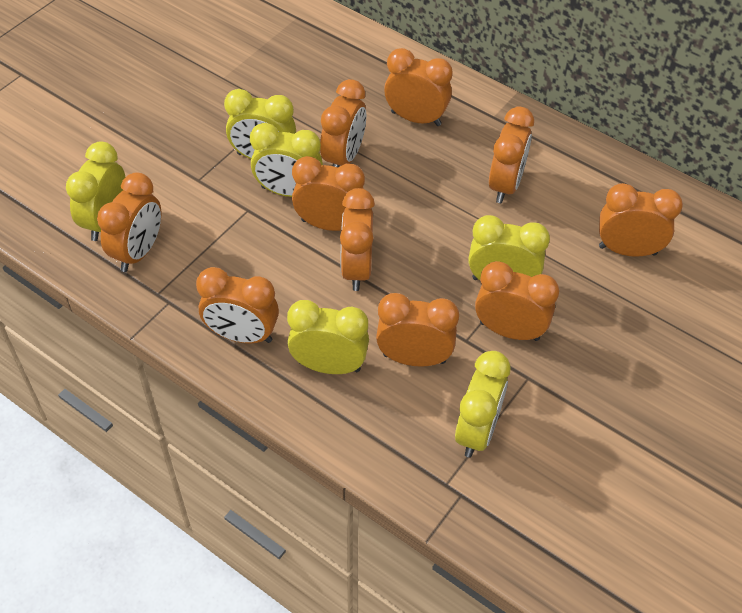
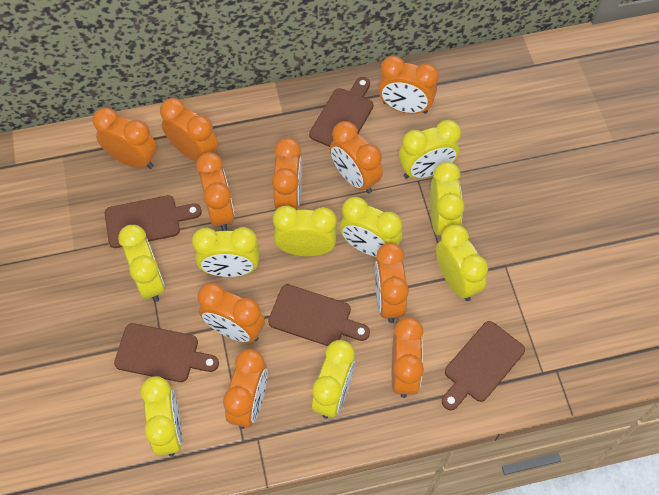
brown cutting board: none = 0 -> [105,195,202,248] [114,323,219,382] [268,284,370,346] [309,77,373,147] [442,321,525,410] = 5
yellow clock: [66,141,125,241] [224,89,296,159] [250,123,323,197] [287,300,369,374] [455,351,510,458] [469,215,550,280] = 6 -> [118,225,165,302] [140,376,182,457] [192,227,259,277] [273,206,337,256] [312,340,355,419] [339,197,402,257] [399,120,461,179] [430,162,464,236] [436,224,488,301] = 9

